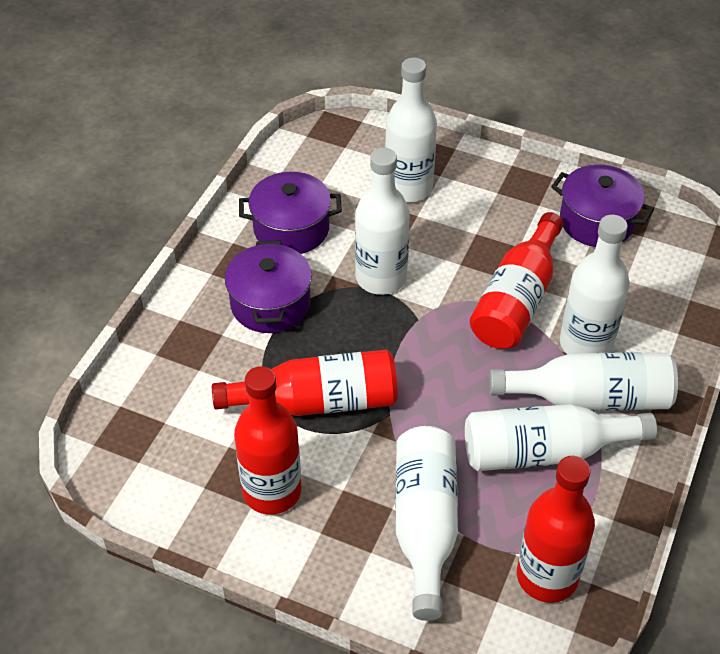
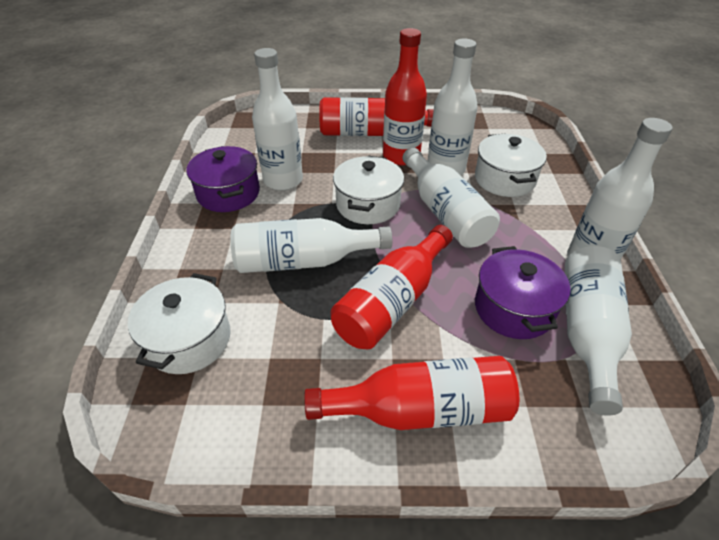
purple pot: [225,241,312,333] [239,172,342,254] [551,164,654,247] = 3 -> [186,146,260,212] [475,246,570,339] = 2
white pot: none = 0 -> [128,273,231,374] [333,156,404,224] [475,133,547,197] = 3

